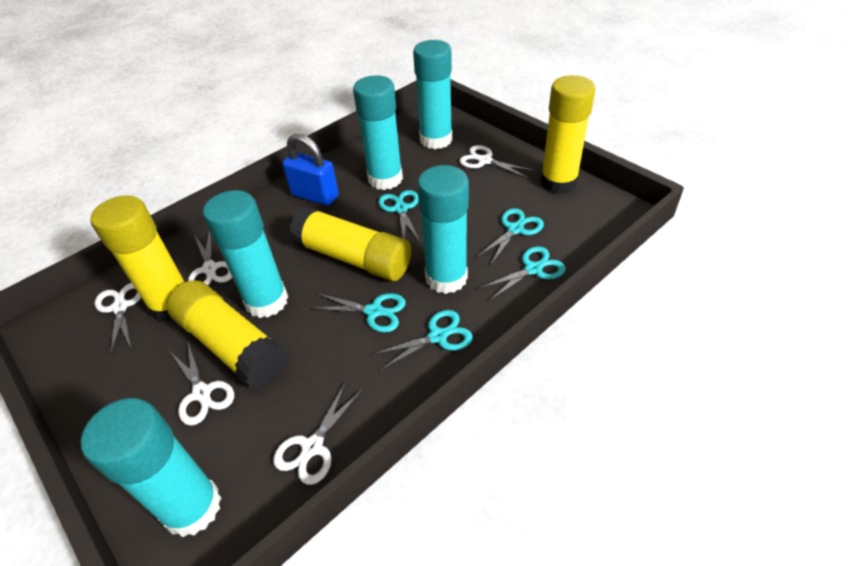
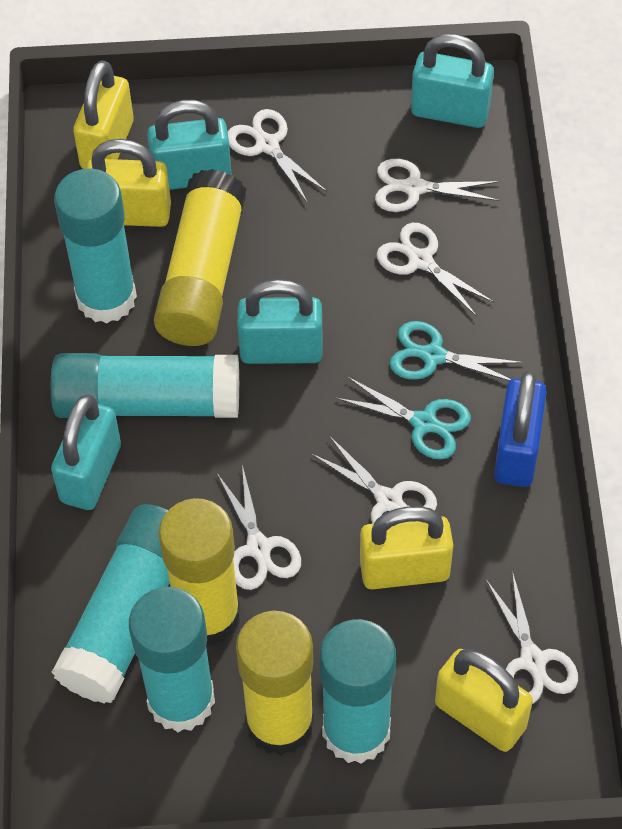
turquoise padlock: none = 0 -> [51,394,121,510] [147,100,232,190] [237,279,323,364] [411,34,494,128] = 4
turquoise scissors: [311,293,406,333] [372,310,473,370] [378,190,420,242] [476,208,544,266] [478,246,566,301] = 5 -> [336,377,471,459] [390,321,524,381] = 2
white scissors: [95,283,141,355] [171,342,234,425] [188,231,232,285] [273,383,363,485] [459,145,534,178] = 5 -> [217,465,301,590] [228,109,328,203] [311,436,437,523] [375,159,500,212] [376,223,494,317] [486,571,578,704] = 6
yellow glue stick: [90,195,184,322] [167,280,287,389] [289,206,411,281] [540,75,595,194] = 4 -> [154,169,246,346] [158,498,240,646] [236,611,314,755] = 3
yellow padlock: none = 0 -> [73,60,134,169] [86,139,171,227] [360,506,453,590] [435,649,533,752] = 4

